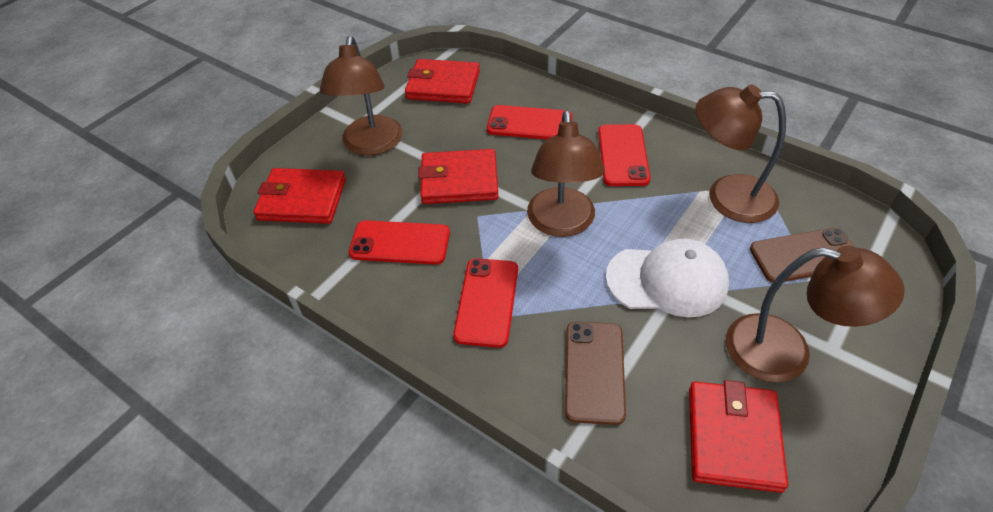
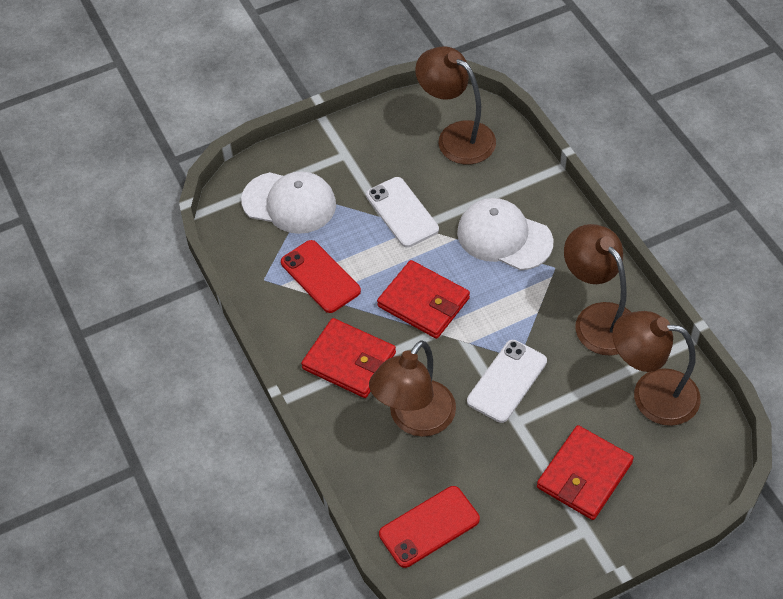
brown phone: [565,322,626,425] [750,228,854,283] = 2 -> none = 0
red phone: [349,220,450,265] [453,258,518,348] [487,105,573,139] [598,124,650,186] = 4 -> [281,240,361,313] [379,486,480,568] = 2
red wallet: [254,168,346,224] [405,59,480,104] [418,149,498,204] [689,380,788,493] = 4 -> [301,318,396,398] [377,260,470,339] [537,425,634,520] = 3
white cap: [606,239,729,317] = 1 -> [241,171,336,234] [457,198,553,271] = 2
white phone: none = 0 -> [366,177,439,248] [467,340,547,423] = 2

